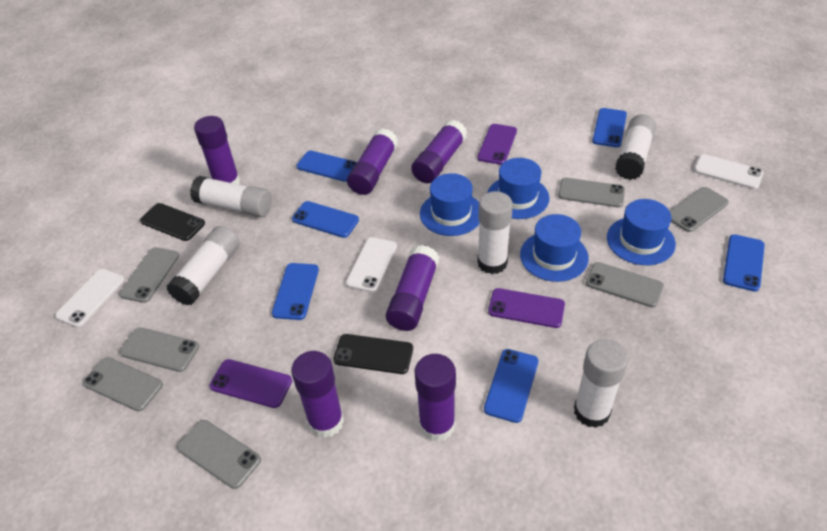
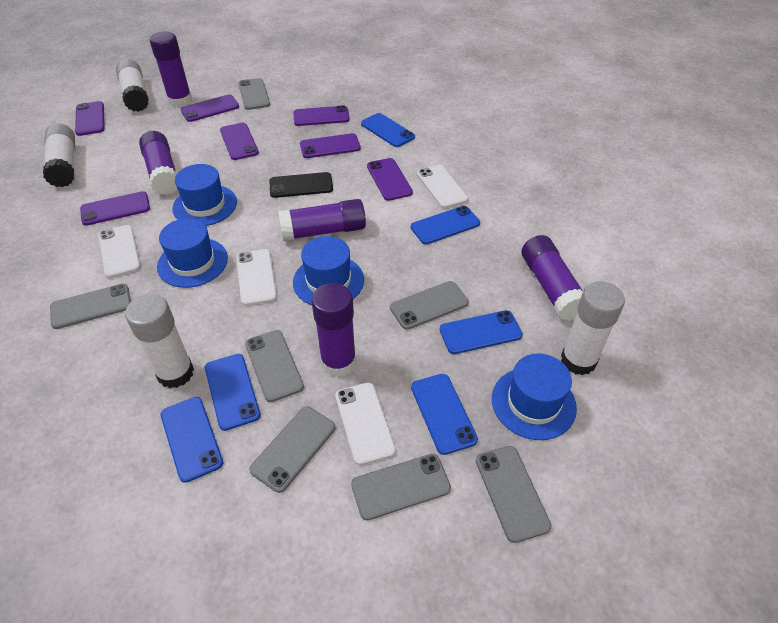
black phone: [140,203,205,241] [333,334,413,374] = 2 -> [269,172,333,198] = 1
purple glue stick: [194,116,240,185] [291,351,344,438] [347,128,398,195] [386,245,439,331] [411,120,467,183] [414,354,456,442] = 6 -> [139,131,177,195] [150,32,192,107] [278,199,366,241] [311,283,356,377] [522,235,583,321] = 5
purple phone: [209,359,292,408] [477,124,517,165] [488,288,565,328] = 3 -> [75,101,105,136] [80,191,150,226] [181,94,239,122] [220,123,259,160] [293,105,350,126] [300,133,361,158] [367,158,413,201] = 7
white glue stick: [167,226,240,305] [190,176,272,217] [477,191,513,274] [574,339,628,428] [615,114,657,180] = 5 -> [43,123,75,187] [116,59,149,112] [125,294,194,388] [561,281,625,375] = 4
white phone: [55,269,125,328] [346,237,397,293] [694,154,763,189] = 3 -> [98,225,141,278] [236,249,277,306] [335,382,396,465] [417,165,468,208] = 4

